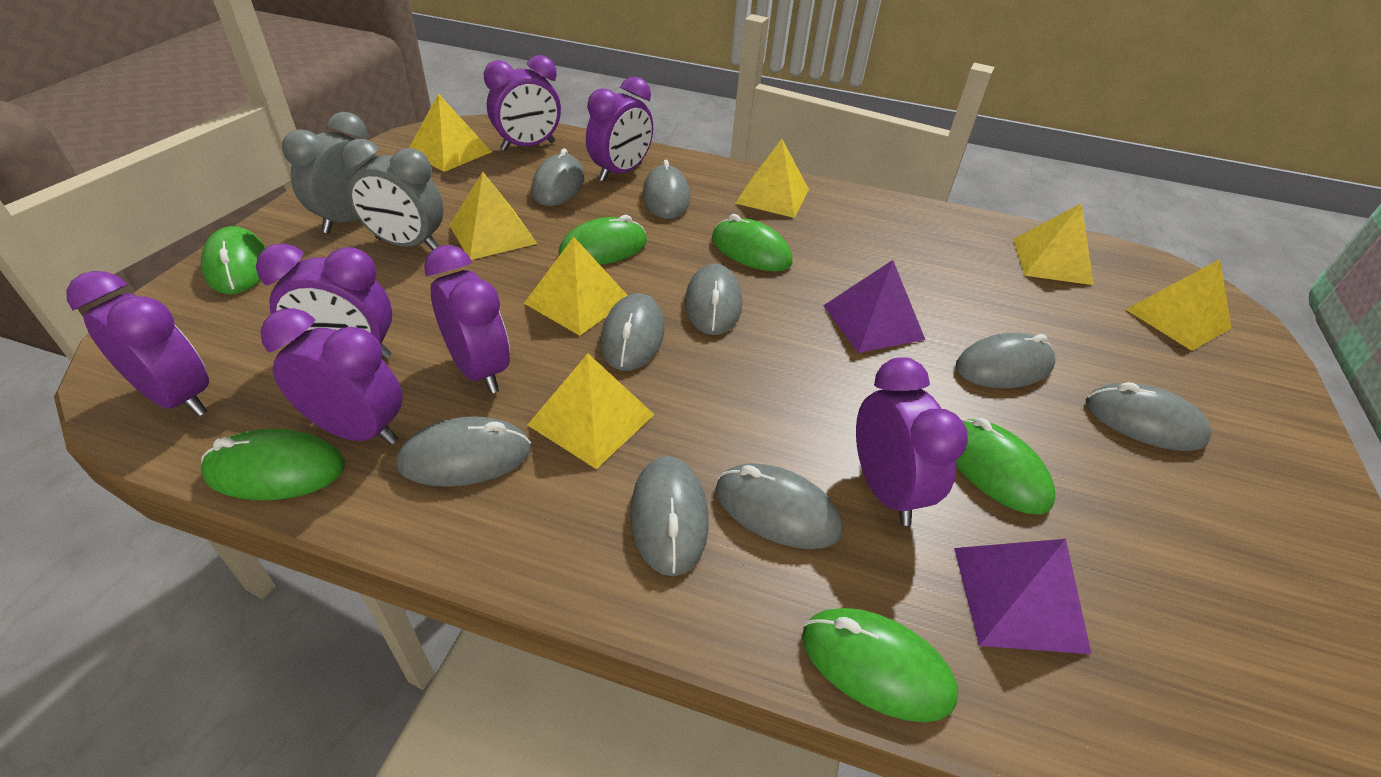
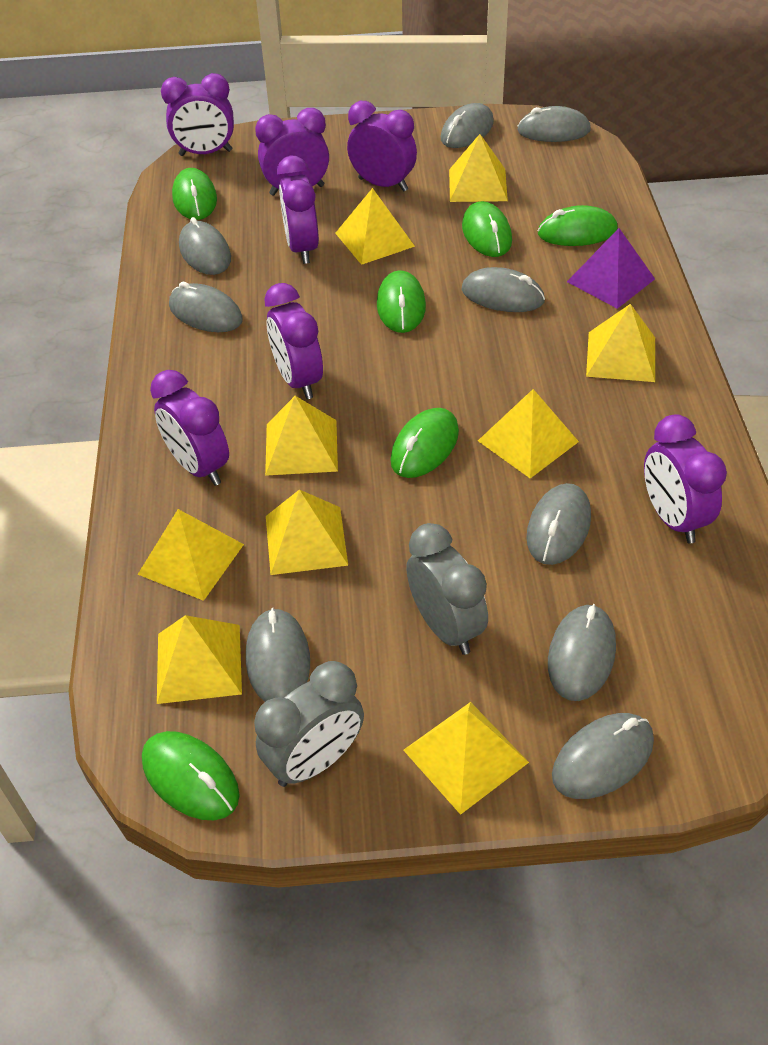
purple pyramid: [823,260,925,353] [954,539,1091,654] = 2 -> [567,228,655,309] = 1
yellow pyramid: [409,93,492,172] [450,172,537,260] [524,237,628,336] [528,354,655,469] [735,139,809,218] [1013,203,1094,285] [1125,259,1231,351] = 7 -> [137,509,244,601] [157,615,242,704] [265,396,338,476] [266,489,348,575] [335,188,415,265] [403,702,529,815] [449,134,508,202] [478,389,579,478] [586,304,655,382] = 9

